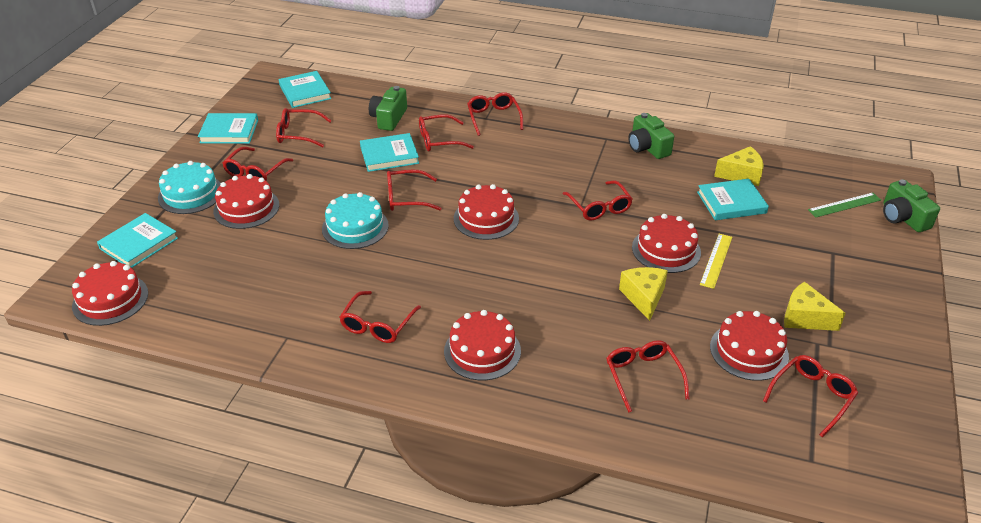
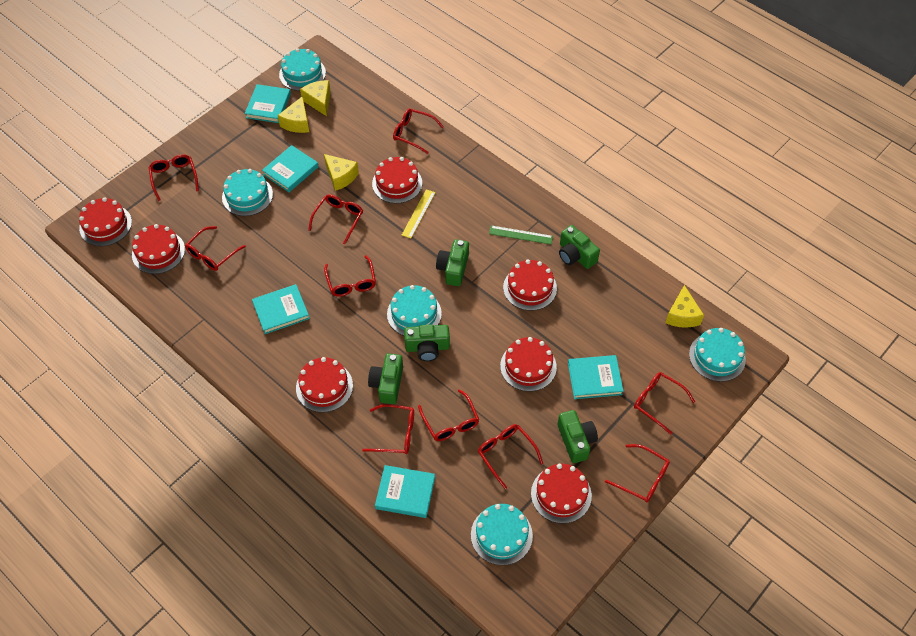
green camera: [369,86,407,131] [628,113,674,159] [883,180,940,232] = 3 -> [368,353,403,404] [404,324,450,361] [436,239,469,286] [557,410,598,463] [559,225,600,269] = 5
red cake: [72,261,148,326] [213,174,279,229] [444,310,521,380] [454,184,519,240] [632,214,701,273] [710,311,789,381] = 6 -> [79,197,132,246] [132,224,185,274] [296,357,353,412] [372,157,422,203] [500,337,557,391] [503,259,557,311] [531,464,592,523] = 7
red glasses: [222,147,293,181] [276,108,332,147] [339,291,421,343] [387,170,442,211] [419,114,474,152] [467,92,523,136] [563,180,633,221] [606,340,690,413] [763,355,858,438] = 9 -> [149,154,199,201] [185,226,246,271] [308,194,363,244] [324,255,376,297] [362,404,414,454] [393,108,444,154] [418,389,479,441] [478,424,543,489] [605,444,670,503] [634,372,695,434] = 10
turquoise cake: [158,161,221,214] [322,192,389,249] = 2 -> [222,169,273,216] [279,48,326,91] [387,285,442,336] [471,504,533,565] [689,328,746,382] = 5
yellow cheese: [619,267,668,321] [714,146,764,186] [784,282,846,331] = 3 -> [278,96,309,133] [300,80,331,116] [324,154,359,191] [665,285,704,328] = 4

